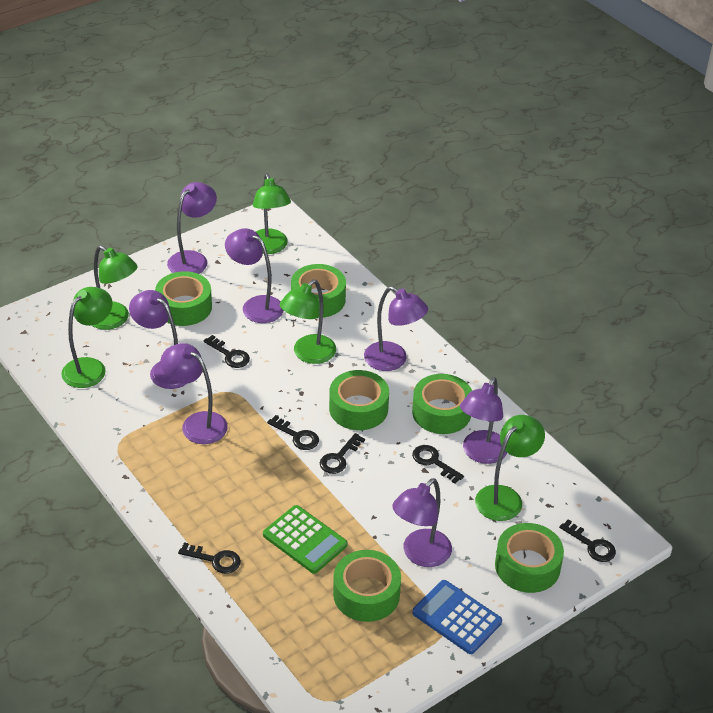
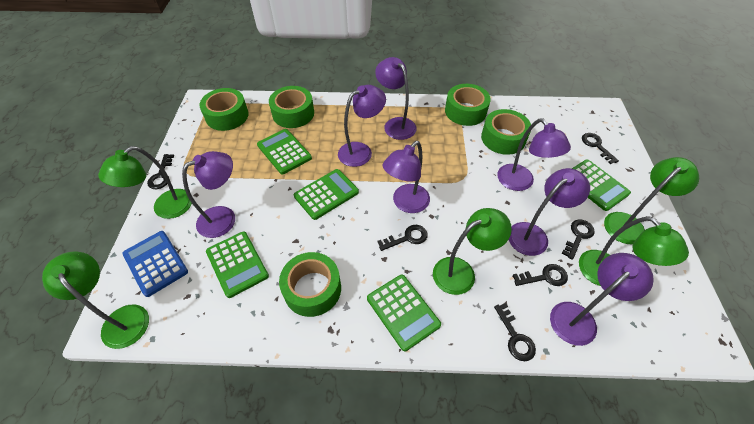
green calculator: [263,505,347,574] = 1 -> [206,231,269,298] [257,129,312,174] [294,169,359,220] [367,275,441,351] [572,160,631,211] = 5
green tape: [155,271,212,326] [291,264,346,318] [329,370,389,430] [333,550,401,622] [412,374,472,434] [495,523,564,593] = 6 -> [199,88,249,131] [269,86,314,128] [279,252,341,317] [445,84,491,126] [481,109,531,155] = 5

